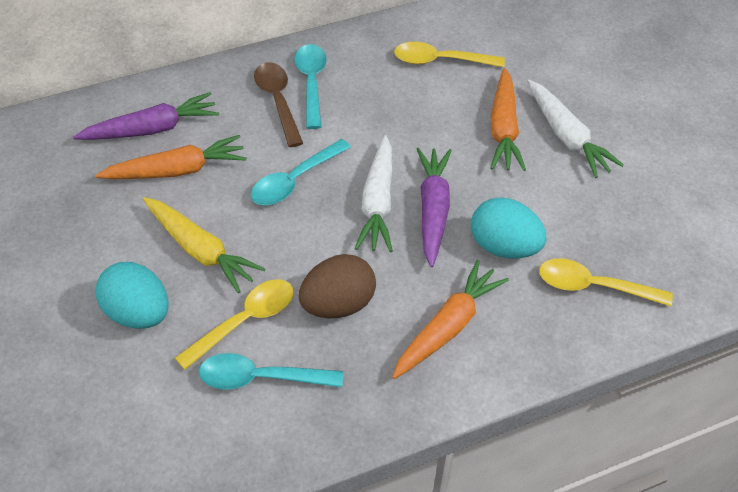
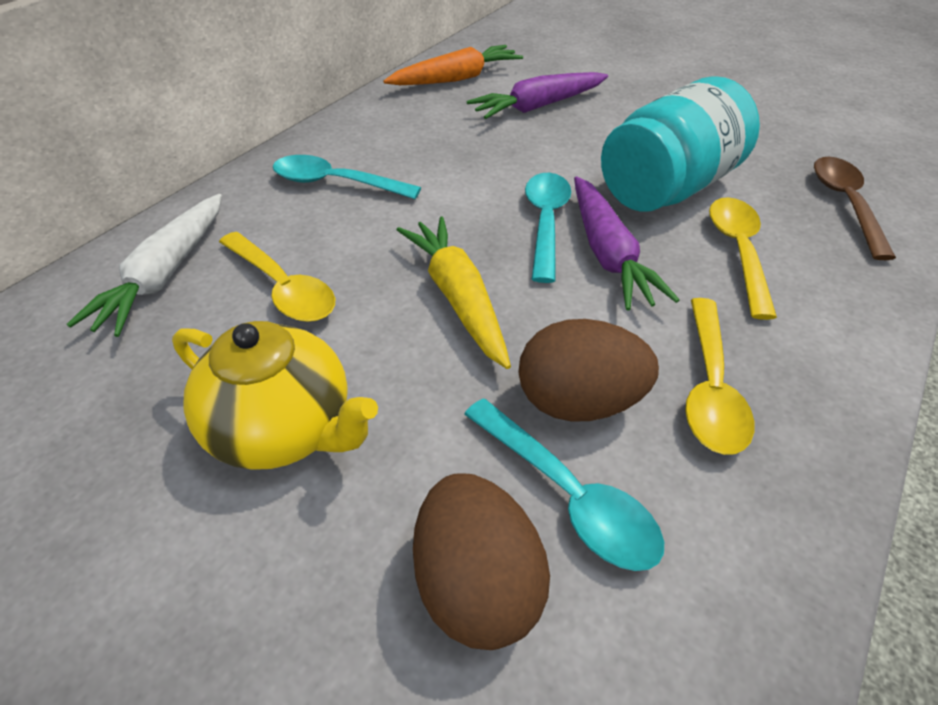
brown egg: [299,254,376,318] = 1 -> [413,474,550,650] [518,319,659,422] = 2
orange carrot: [95,135,247,179] [392,260,509,379] [490,68,526,171] = 3 -> [383,45,523,85] = 1
turquoise egg: [95,262,168,329] [471,197,547,259] = 2 -> none = 0
turquoise jar: none = 0 -> [601,76,760,212] = 1
white carrot: [354,135,393,252] [527,80,624,178] = 2 -> [67,194,222,337] = 1
yellow teapot: none = 0 -> [172,321,378,470] = 1

